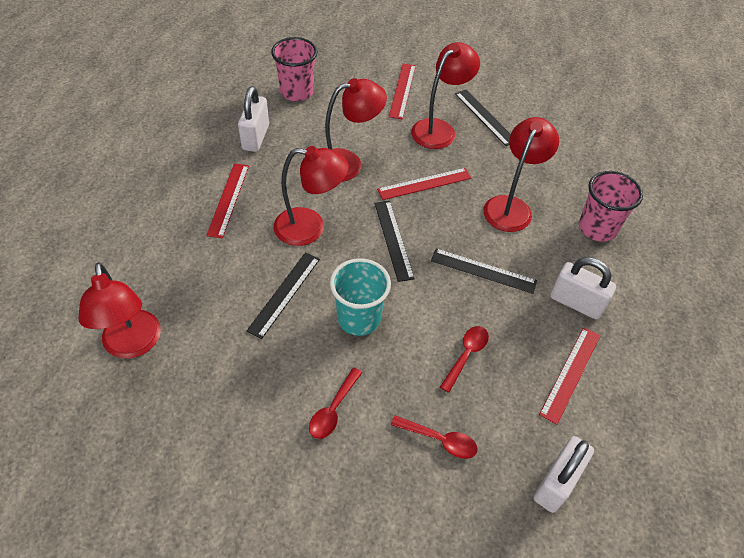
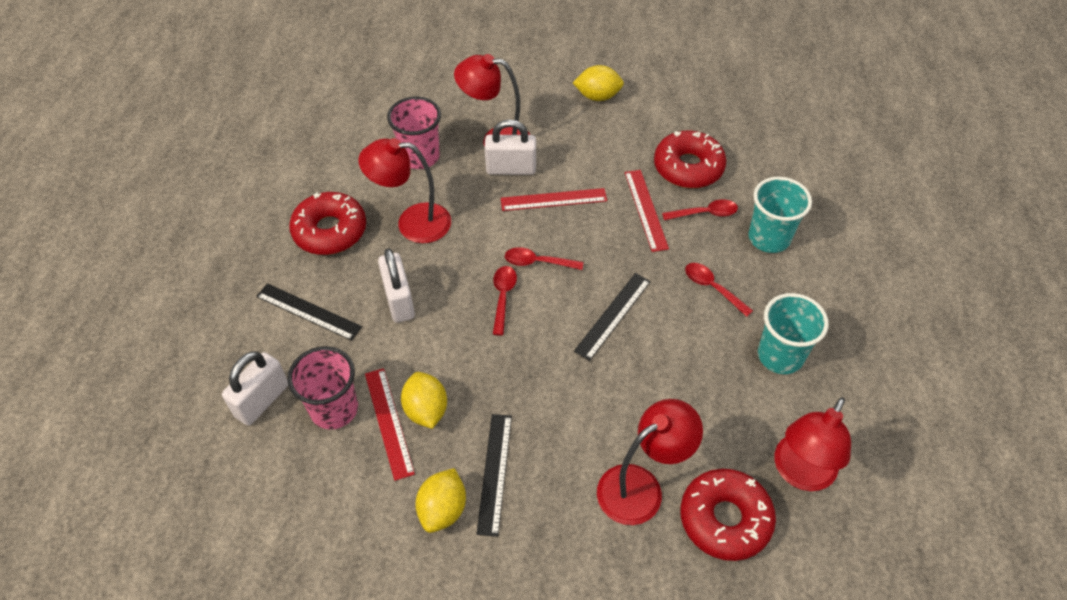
black ruler: [247,252,320,339] [375,201,415,282] [431,248,537,294] [455,90,511,146] = 4 -> [256,283,362,341] [476,414,512,537] [574,273,651,361] = 3
red donut: none = 0 -> [289,192,366,255] [654,131,726,188] [680,469,776,561] = 3
red lamp: [79,262,161,359] [273,146,349,246] [325,78,387,182] [411,42,480,149] [483,117,559,232] = 5 -> [359,138,451,243] [454,54,531,147] [597,399,703,525] [774,397,851,491] = 4
red ruler: [206,163,249,238] [377,168,471,200] [389,63,416,120] [539,327,600,425] = 4 -> [365,368,415,481] [501,188,607,211] [625,170,669,252] = 3
red spoon: [309,368,362,439] [391,416,478,459] [440,326,489,393] = 3 -> [493,266,517,336] [505,247,583,270] [662,199,738,220] [685,263,753,317] = 4
turquoise cup: [330,258,391,336] = 1 -> [748,177,812,253] [758,293,829,374] = 2
yellow lemon: none = 0 -> [401,372,447,429] [415,468,466,533] [573,65,624,101] = 3

